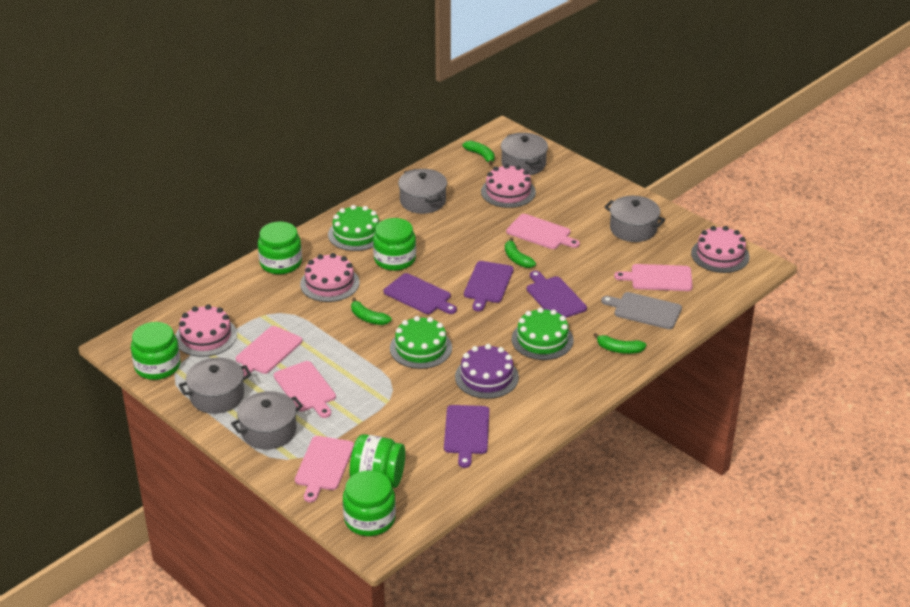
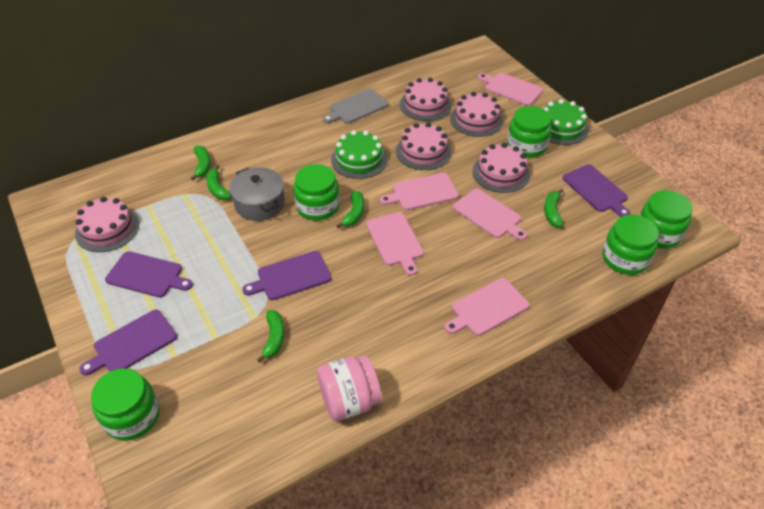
green banana: [351,297,392,325] [462,141,495,165] [505,237,536,268] [593,332,646,354] = 4 -> [191,145,211,181] [206,165,231,200] [257,310,284,363] [336,191,364,228] [544,189,564,227] = 5
green cake: [328,205,379,251] [390,316,452,369] [512,307,573,360] = 3 -> [331,130,388,179] [543,99,589,145] = 2
grey pot: [179,357,251,414] [231,391,303,450] [398,169,447,214] [501,133,548,175] [604,196,665,242] = 5 -> [229,167,285,221] = 1
pink cake: [175,304,237,357] [300,253,360,302] [481,164,536,208] [691,226,750,273] = 4 -> [75,197,139,252] [396,122,452,170] [400,78,452,121] [450,92,504,137] [472,143,530,193] = 5
pink jar: none = 0 -> [317,355,382,421] = 1
purple cake: [455,344,519,399] = 1 -> none = 0

